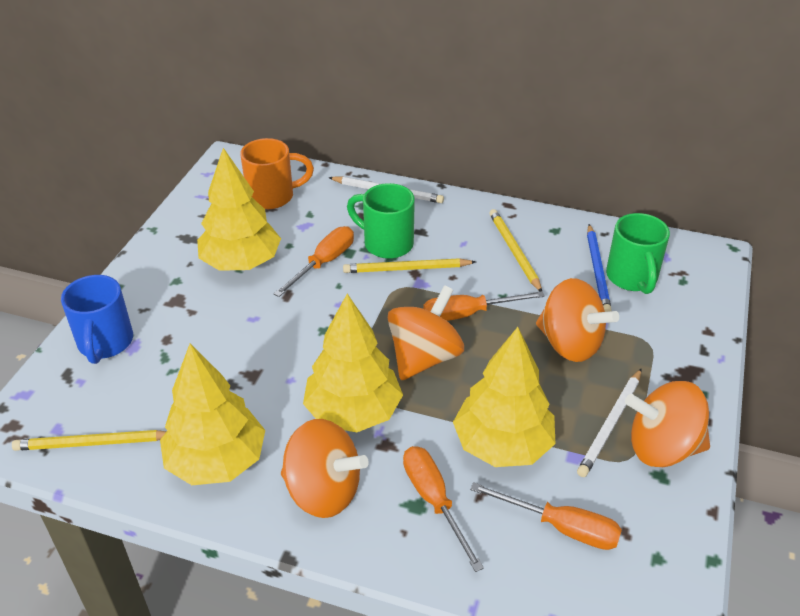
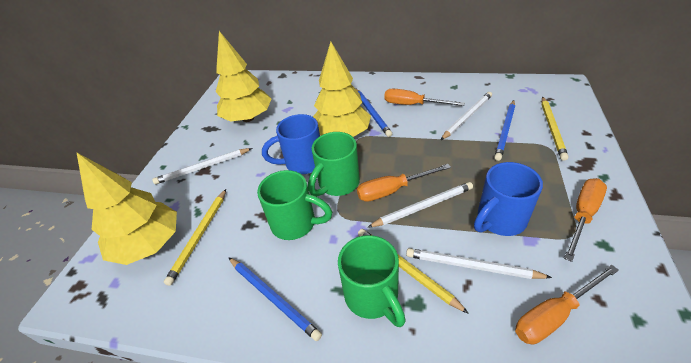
blue mug: [61,275,133,364] = 1 -> [262,114,320,174] [474,162,543,236] = 2
blue pencil: [587,224,612,312] = 1 -> [229,258,322,341] [355,88,392,137] [494,100,515,161] = 3
green mug: [347,183,415,259] [606,213,670,294] = 2 -> [257,170,332,240] [308,132,360,196] [338,235,406,327] = 3
orange mug: [240,138,314,209] = 1 -> none = 0
orange spinning top: [281,419,369,518] [388,285,464,380] [536,278,619,362] [625,381,710,467] = 4 -> none = 0
white pencil: [328,176,444,203] [577,368,642,477] = 2 -> [152,148,252,184] [367,182,473,228] [406,248,552,279] [441,92,492,140] = 4
yellow tree: [160,343,265,485] [197,148,281,271] [303,294,403,432] [453,327,555,467] = 4 -> [76,152,177,265] [216,31,272,122] [313,41,371,137] = 3

